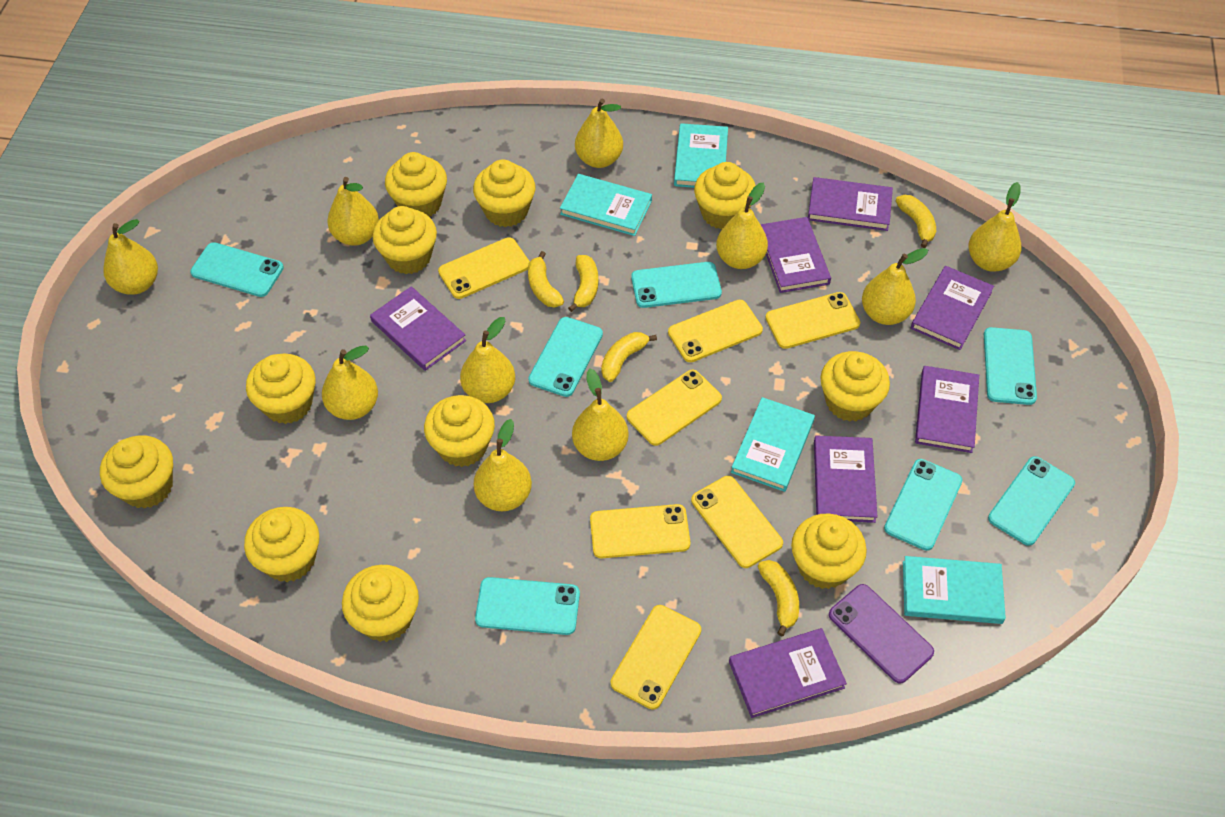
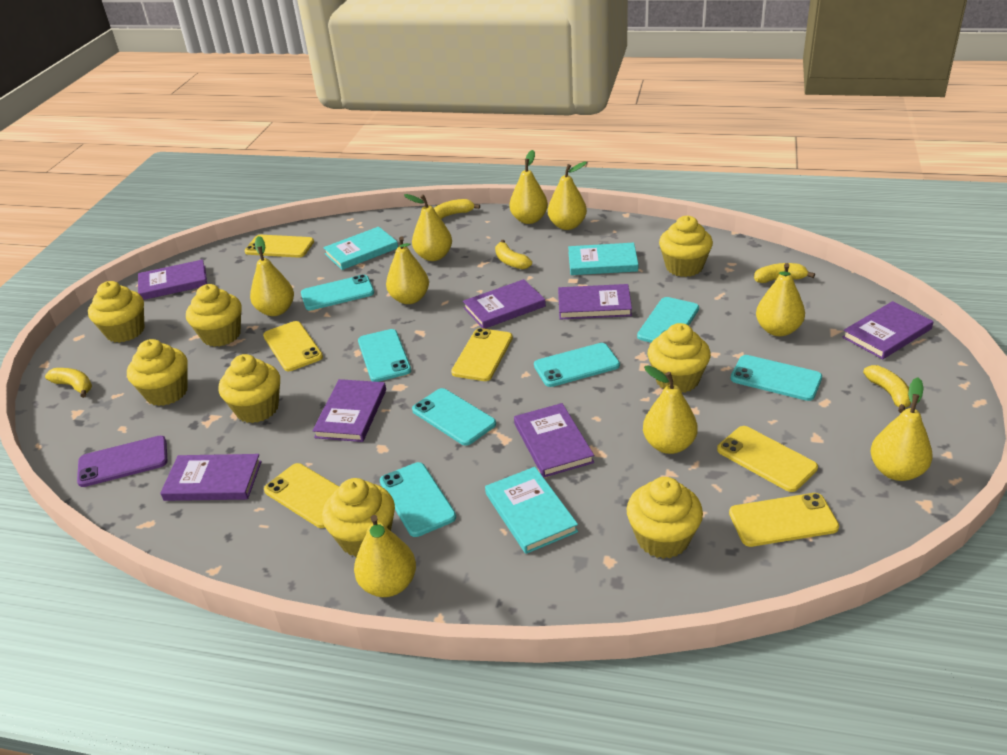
turquoise book: [560,174,652,236] [674,123,728,188] [731,397,815,492] [903,556,1006,624] = 4 -> [323,227,398,270] [485,467,578,554] [568,243,638,275] = 3
yellow cupcake: [100,435,173,509] [244,507,319,582] [246,354,316,424] [342,565,419,642] [373,206,437,274] [385,152,447,217] [424,395,495,467] [473,160,535,227] [694,162,755,230] [791,513,867,589] [820,351,890,421] = 11 -> [88,281,145,343] [127,339,188,406] [186,284,241,347] [219,354,280,423] [322,478,395,557] [627,477,703,559] [648,323,711,393] [659,216,713,277] = 8
yellow pear: [103,219,158,295] [322,346,378,420] [327,177,379,246] [460,317,515,403] [474,419,532,511] [572,369,629,461] [575,98,623,168] [716,182,768,269] [862,248,928,325] [968,182,1021,272] = 10 -> [250,236,294,316] [354,515,416,597] [386,236,429,304] [404,194,452,261] [509,150,548,224] [548,161,587,230] [643,365,698,454] [756,263,805,336] [870,377,933,481] = 9
yellow phone: [438,237,530,299] [590,504,690,558] [611,605,701,709] [627,370,722,446] [668,300,763,362] [691,476,783,568] [765,292,860,349] = 7 -> [245,235,314,258] [263,321,323,371] [264,463,339,528] [451,328,513,381] [717,426,818,492] [729,493,839,547] = 6

